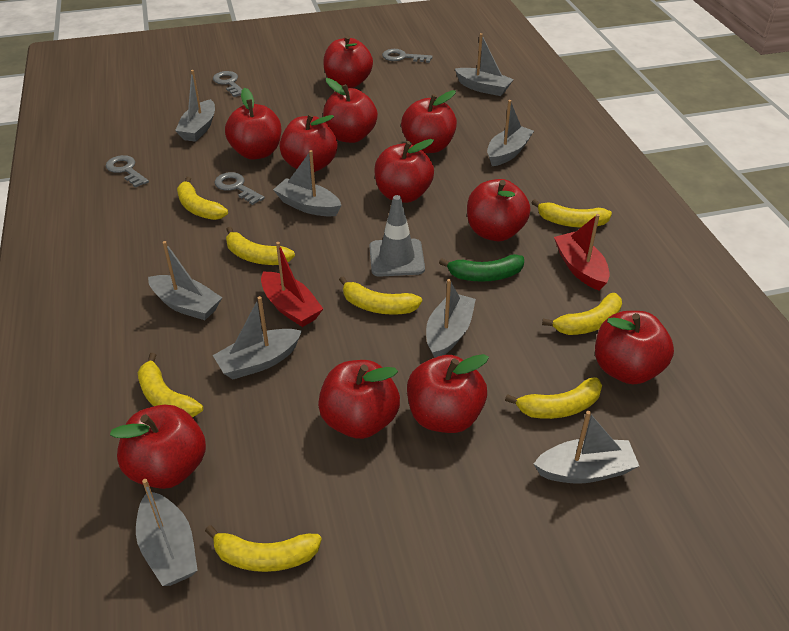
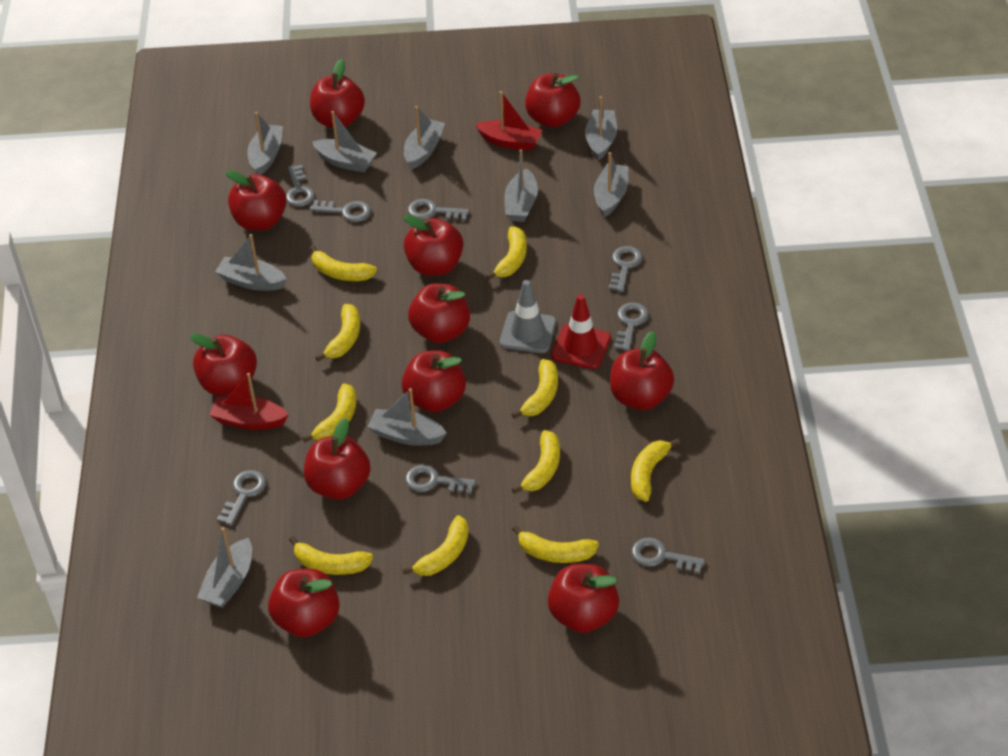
green banana: [439,254,524,282] = 1 -> none = 0
grey key: [106,155,149,188] [213,71,242,97] [215,172,265,205] [382,49,433,63] = 4 -> [217,470,266,526] [286,165,315,207] [310,199,371,222] [405,465,476,494] [408,199,469,221] [608,246,643,292] [614,302,649,351] [632,537,705,574] = 8
red traffic cone: none = 0 -> [551,294,611,369] = 1
yellow banana: [138,353,203,417] [177,177,228,220] [205,525,322,572] [226,227,295,265] [339,277,422,315] [505,377,602,419] [531,199,612,228] [542,293,622,335] = 8 -> [289,536,373,575] [302,383,356,442] [310,245,377,281] [315,304,360,361] [402,515,469,576] [486,227,527,280] [512,359,558,418] [512,430,560,494] [512,525,599,563] [631,439,680,502] = 10

